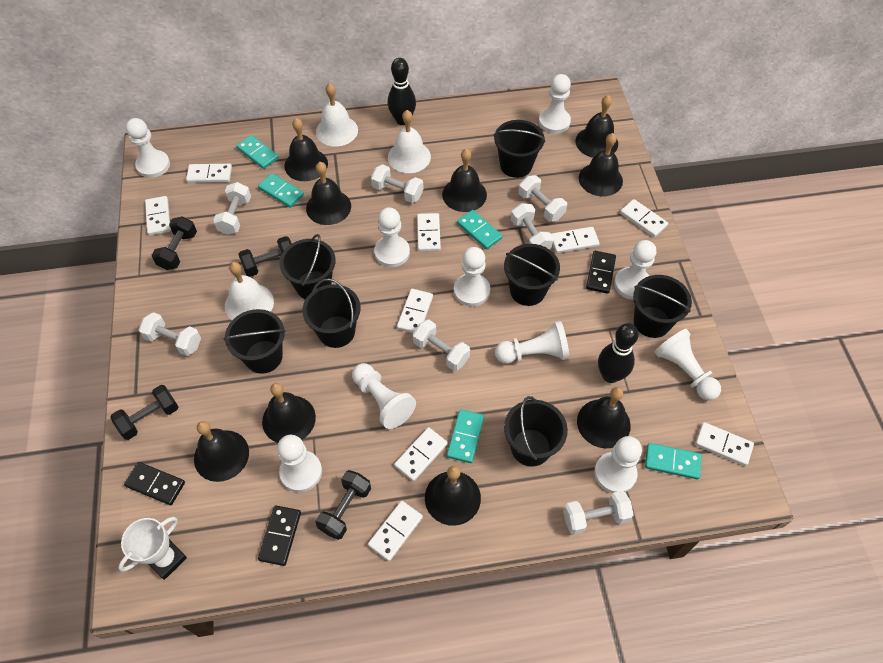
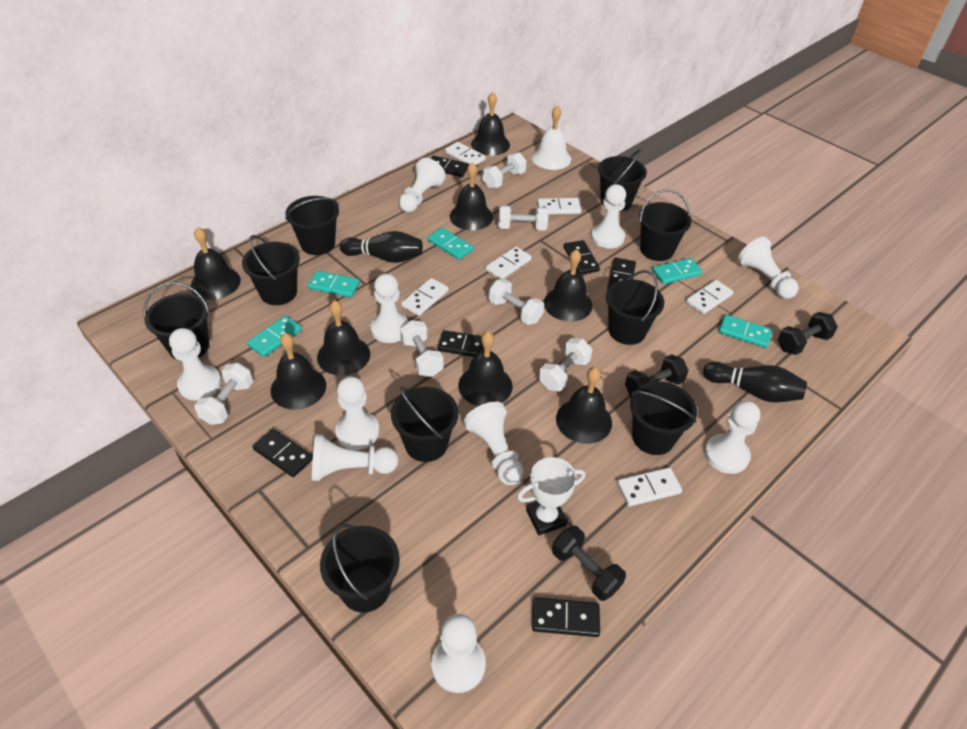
black bell: [194,421,249,482] [262,383,316,443] [284,118,328,181] [306,162,351,225] [425,466,481,526] [442,149,487,212] [576,95,618,158] [577,387,631,448] [579,133,623,196] = 9 -> [191,227,241,300] [271,333,326,410] [317,300,370,376] [450,162,493,230] [458,331,513,406] [471,92,510,156] [544,249,592,321] [556,367,612,444] = 8
black bucket: [223,309,286,374] [279,234,336,299] [302,279,361,348] [493,120,545,178] [504,244,560,306] [504,396,568,467] [633,275,692,338] = 7 -> [143,282,209,361] [242,235,300,305] [285,196,339,255] [320,524,400,613] [391,387,459,462] [598,150,647,211] [606,270,664,345] [630,381,697,455] [639,190,692,261] = 9
black domino: [124,462,185,505] [258,506,301,566] [586,251,616,294] = 3 -> [252,429,313,477] [431,156,469,177] [437,330,484,357] [532,597,600,637] [564,240,600,275] [607,257,636,289] = 6
black dumbbell: [110,385,179,440] [152,216,197,270] [238,236,292,277] [316,470,371,540] = 4 -> [552,526,626,601] [625,354,689,397] [778,312,838,355] = 3
white bell: [225,262,274,320] [316,83,358,147] [388,110,431,173] = 3 -> [532,106,571,170] = 1
white domino: [145,196,171,235] [186,164,232,183] [368,501,423,561] [394,427,448,482] [397,289,433,333] [417,213,441,252] [551,227,600,253] [620,199,668,237] [695,422,754,466] = 9 -> [401,278,449,316] [445,142,486,165] [486,246,532,279] [537,198,581,214] [617,467,682,506] [686,280,734,314] = 6
white dumbbell: [139,312,201,356] [213,182,251,235] [371,164,424,203] [413,319,470,371] [511,203,554,249] [518,175,567,222] [563,491,634,535] = 7 -> [194,363,253,425] [400,320,444,377] [482,152,527,188] [488,279,544,325] [498,205,548,231] [539,338,592,391] = 6

